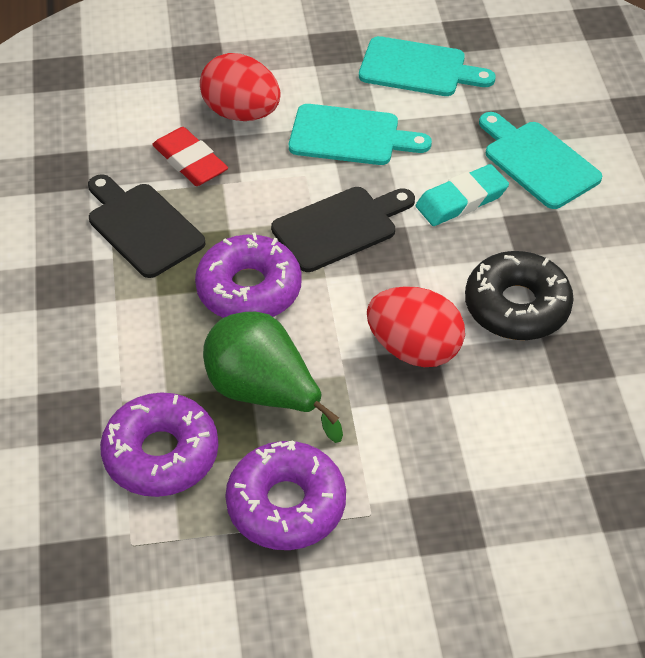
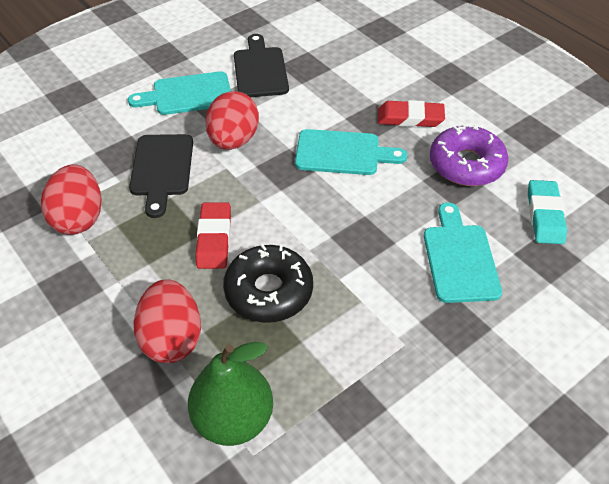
purple donut: [100,392,218,497] [195,232,302,318] [225,440,346,550] = 3 -> [430,124,508,186] = 1
red egg: [200,53,281,121] [367,286,465,367] = 2 -> [41,164,102,235] [134,279,201,363] [205,91,259,150] = 3
red eraser: [152,127,228,186] = 1 -> [196,202,231,269] [378,100,445,127] = 2

